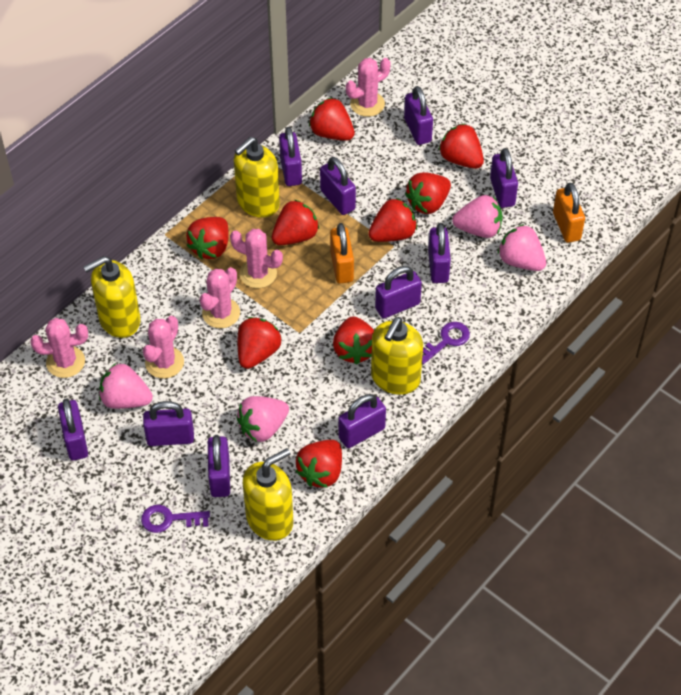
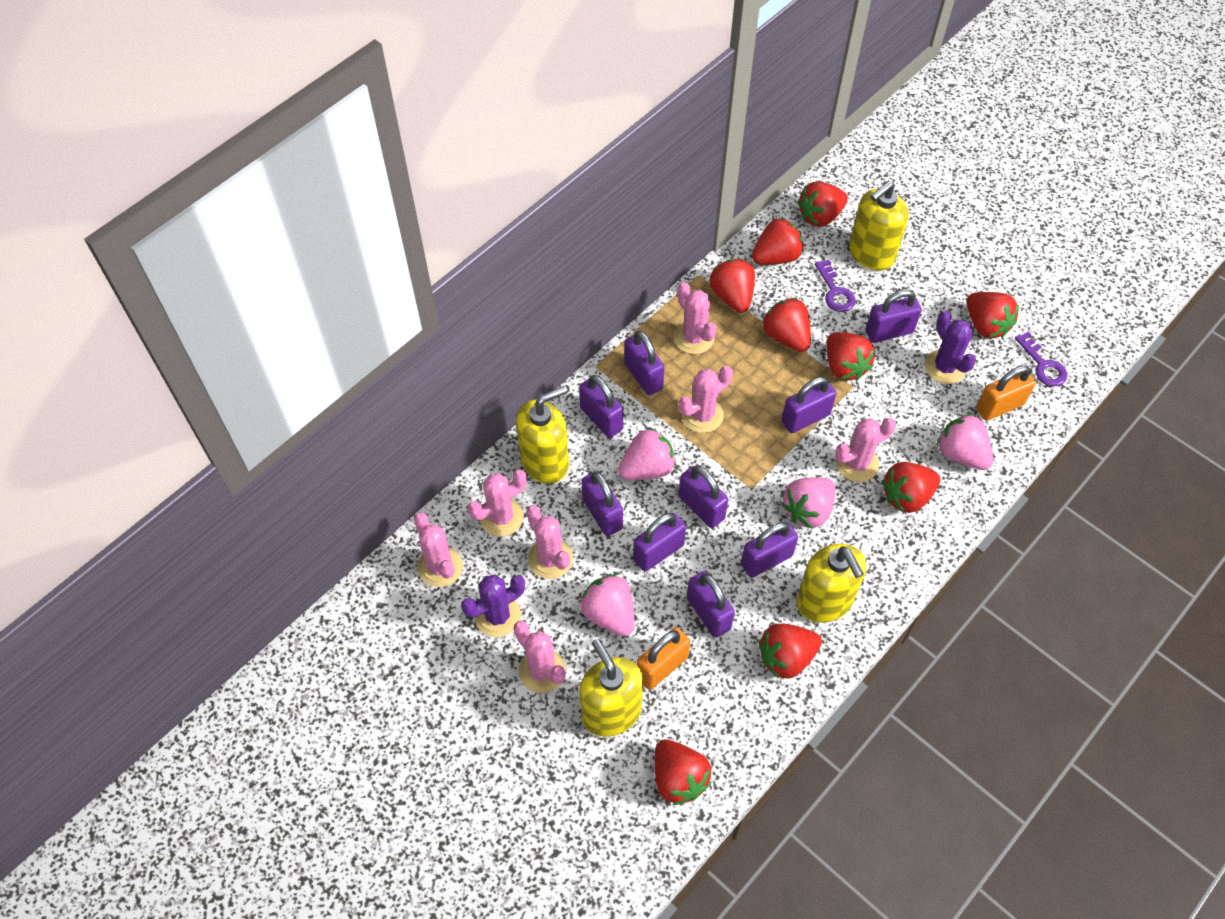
pink cactus: [30,318,88,378] [143,316,184,378] [200,267,240,328] [230,229,283,288] [346,58,391,117] = 5 -> [414,513,463,587] [468,470,527,537] [513,621,566,693] [527,505,573,579] [674,282,717,354] [679,366,733,433] [835,418,896,482] = 7
purple cactus: none = 0 -> [461,575,525,637] [925,310,976,384] = 2
purple padlock: [58,398,88,461] [143,401,194,446] [208,435,230,497] [279,127,302,186] [320,157,356,215] [338,394,386,448] [375,266,422,318] [404,86,433,145] [428,223,451,283] [490,148,518,208] = 10 -> [579,375,623,438] [582,471,623,536] [624,331,665,395] [633,513,686,572] [679,466,728,528] [687,571,735,638] [741,522,798,578] [782,377,836,433] [866,289,922,343] = 9

